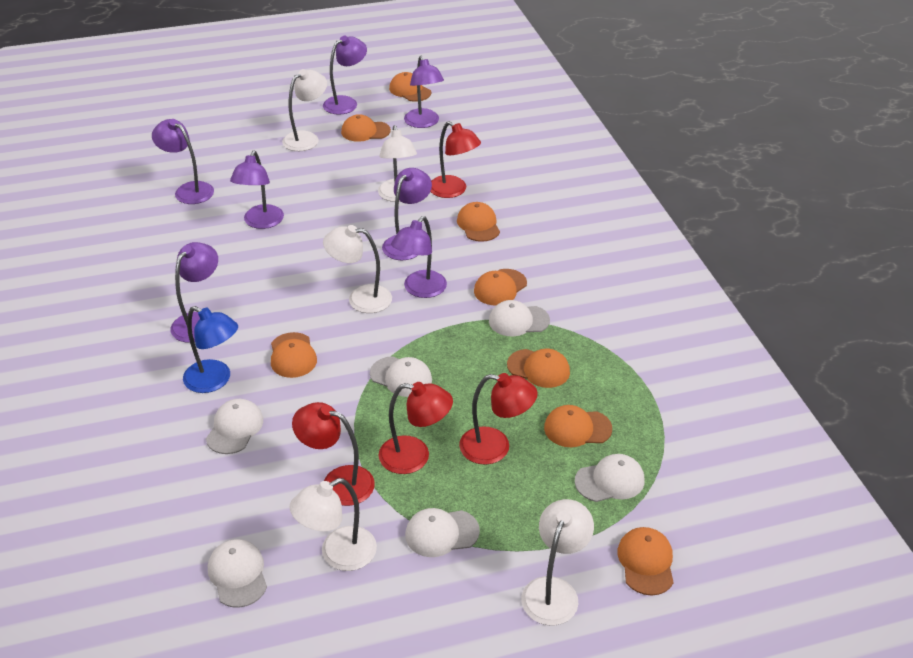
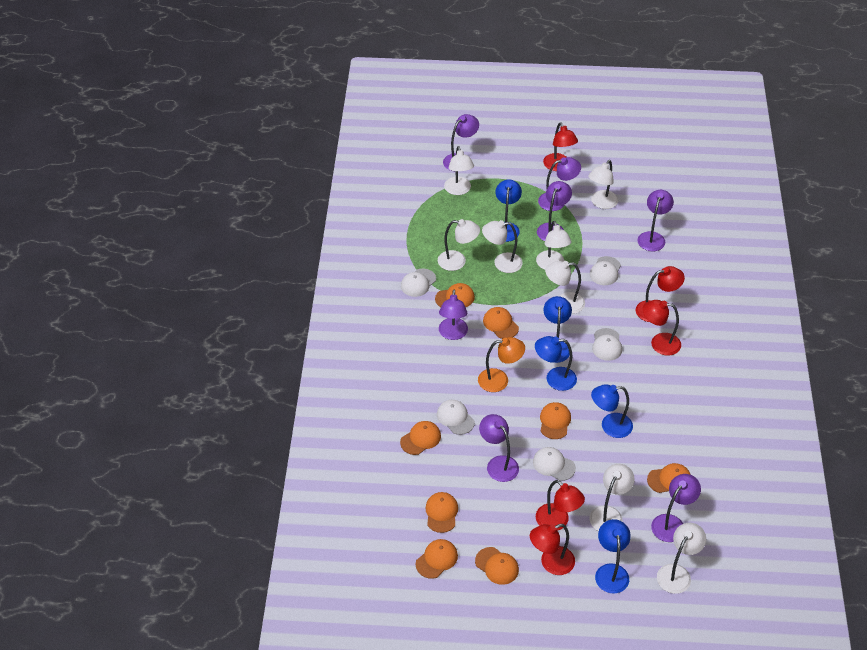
blue lamp: [183,306,238,393] = 1 -> [496,180,522,242] [535,336,577,391] [544,296,572,363] [591,384,633,438] [595,519,631,594] = 5
orange lamp: none = 0 -> [478,337,525,392] = 1
red lamp: [292,402,375,506] [378,382,453,474] [430,121,481,198] [459,373,538,465] = 4 -> [530,524,575,575] [536,480,585,531] [543,122,578,171] [636,266,685,322] [643,300,681,356] = 5
white cap: [206,399,263,454] [208,539,267,608] [370,356,432,397] [405,508,480,557] [489,300,550,336] [575,454,645,502] = 6 -> [401,269,436,297] [437,400,475,435] [533,447,576,481] [590,256,621,285] [592,328,622,361] = 5
white lamp: [282,69,327,151] [290,478,377,571] [323,225,392,313] [378,125,417,202] [521,499,594,625] = 5 -> [438,219,480,271] [444,146,474,195] [482,220,523,273] [536,221,572,270] [545,261,585,314] [588,160,618,209] [590,464,635,532] [657,523,706,594] = 8

